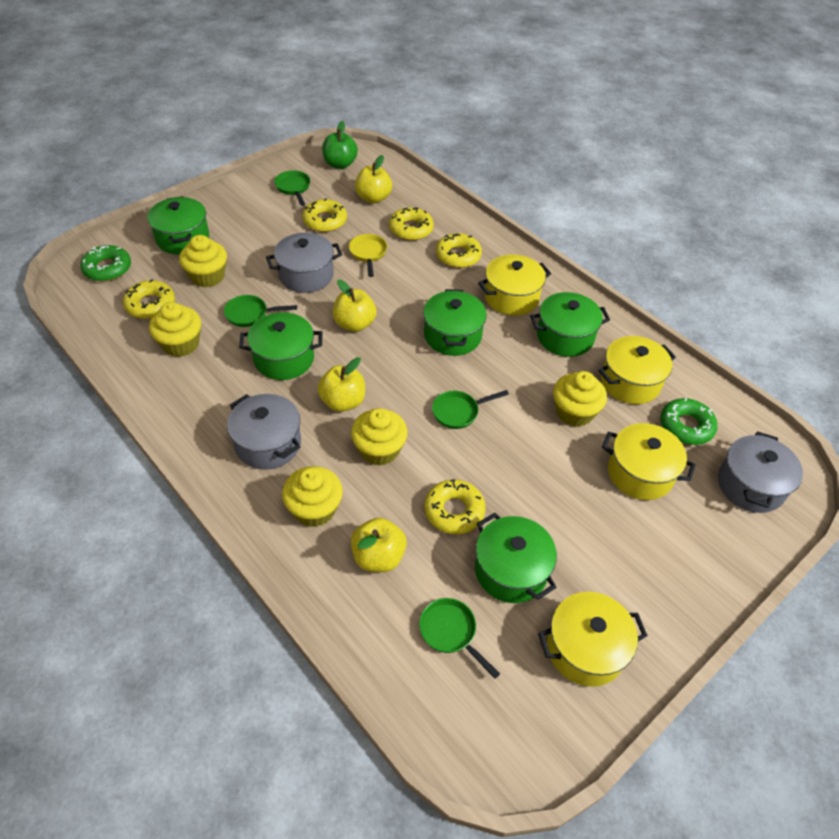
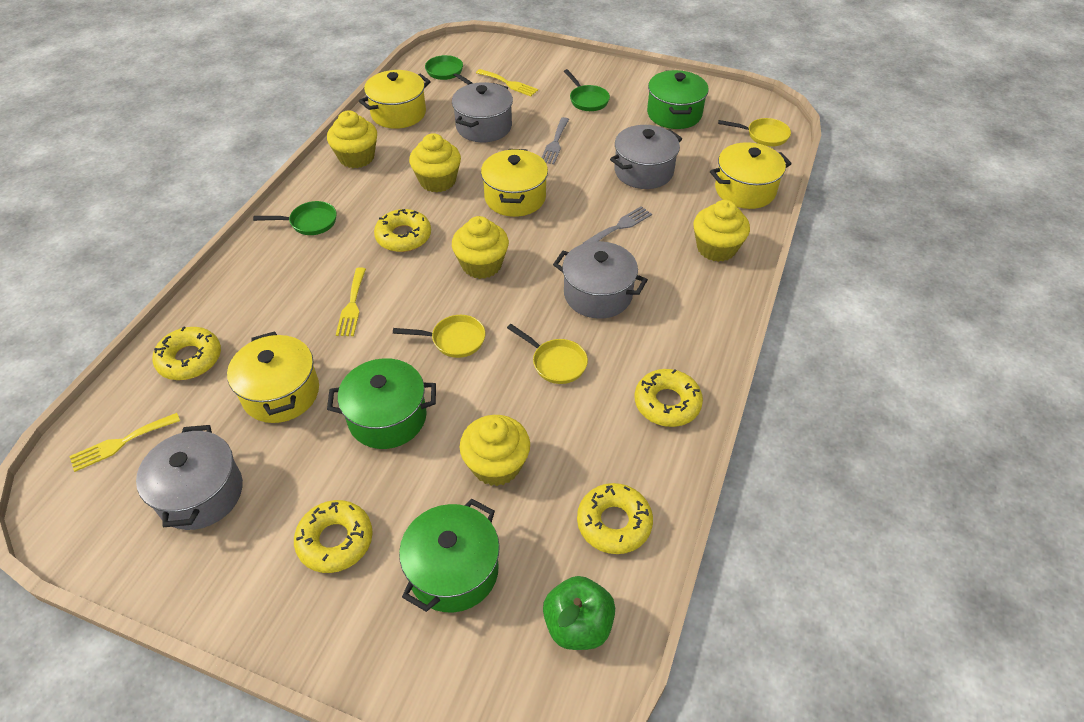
green donut: [80,245,131,281] [660,398,718,445] = 2 -> none = 0
green pan: [224,295,297,327] [274,170,310,206] [419,598,500,679] [432,390,509,429] = 4 -> [253,201,337,235] [425,55,472,85] [564,69,610,111] = 3
green pot: [147,196,209,254] [239,312,322,380] [423,289,487,356] [475,513,557,603] [530,292,610,357] = 5 -> [327,358,436,449] [399,498,500,613] [647,70,709,129] = 3
grey fork: none = 0 -> [542,117,569,164] [583,206,652,244] = 2
grey pot: [227,394,301,470] [266,233,342,293] [718,431,803,513] = 3 -> [136,425,243,530] [452,82,513,142] [553,241,648,319] [610,125,682,189] = 4
yellow apple: [317,357,365,412] [333,280,377,332] [351,518,407,572] [355,155,392,204] = 4 -> none = 0
yellow fork: none = 0 -> [69,413,180,472] [336,267,366,336] [476,69,538,96] = 3
yellow pan: [349,234,387,277] = 1 -> [393,315,485,358] [507,324,588,384] [718,118,791,147] = 3

